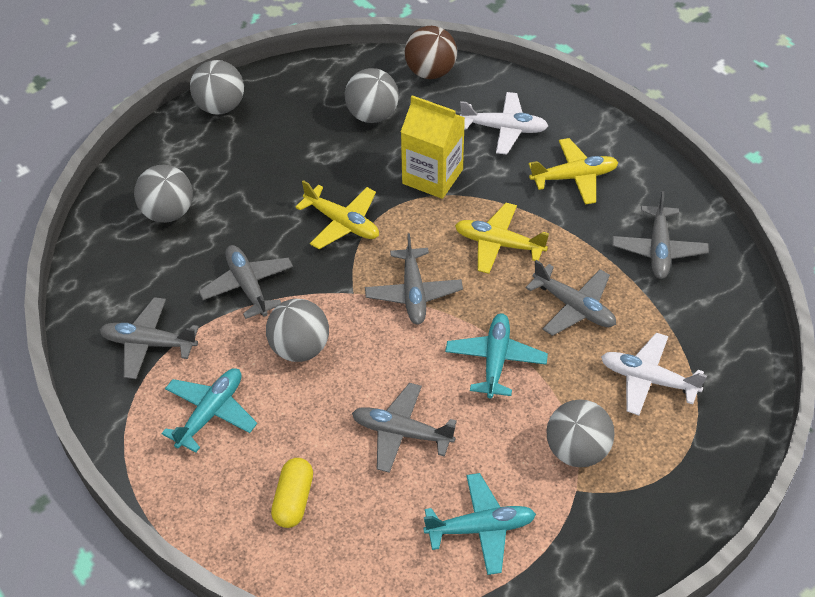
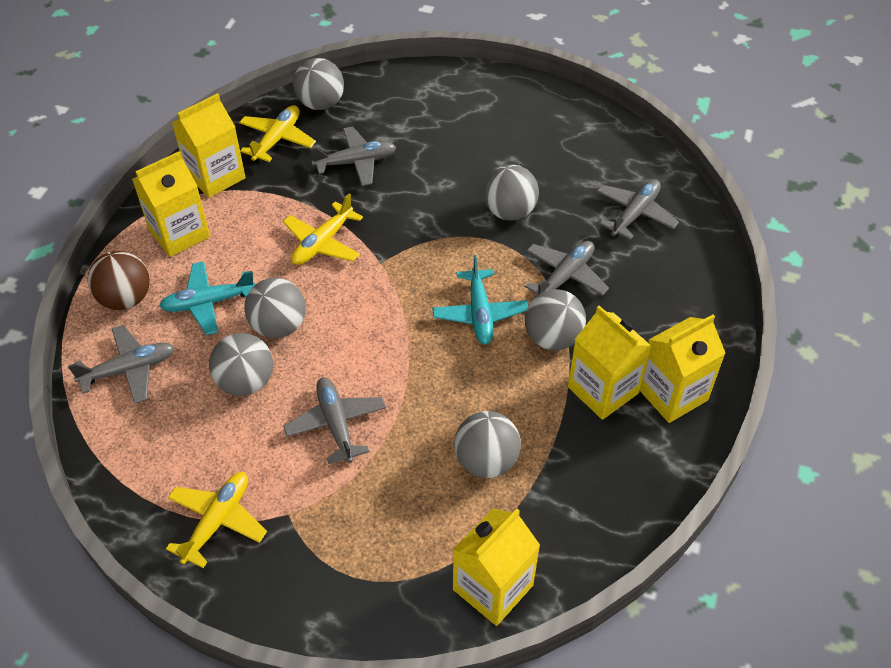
grey ball: [134,165,193,223] [190,60,244,115] [266,299,329,362] [345,68,399,123] [546,400,615,467] = 5 -> [209,333,273,396] [244,278,306,338] [293,58,344,110] [454,411,521,478] [483,164,539,220] [525,289,586,350] = 6
grey plane: [100,297,199,379] [199,245,293,319] [352,383,457,473] [365,233,463,325] [526,260,616,336] [612,191,709,279] = 6 -> [68,325,175,404] [283,377,386,464] [310,126,396,186] [525,241,609,296] [596,179,679,240] = 5
turquoise plane: [161,368,257,453] [423,473,536,575] [445,313,548,399] = 3 -> [159,261,255,335] [432,255,528,345] = 2
white plane: [460,92,548,155] [601,333,707,416] = 2 -> none = 0
yellow capsule: [271,458,313,528] = 1 -> none = 0
yellow carton: [401,95,465,199] = 1 -> [132,151,210,257] [172,93,246,198] [453,508,540,626] [568,306,651,420] [640,315,726,423] = 5

